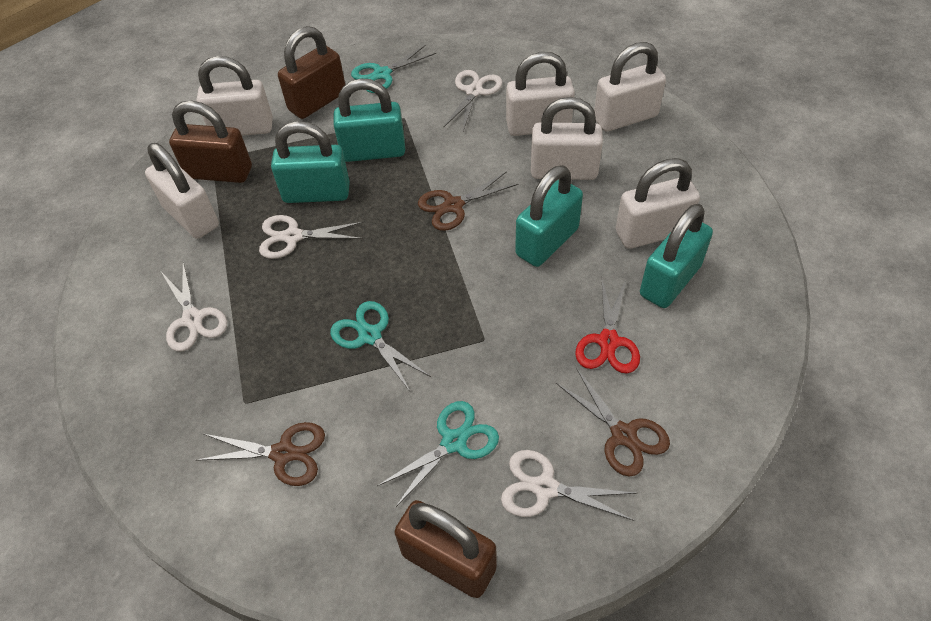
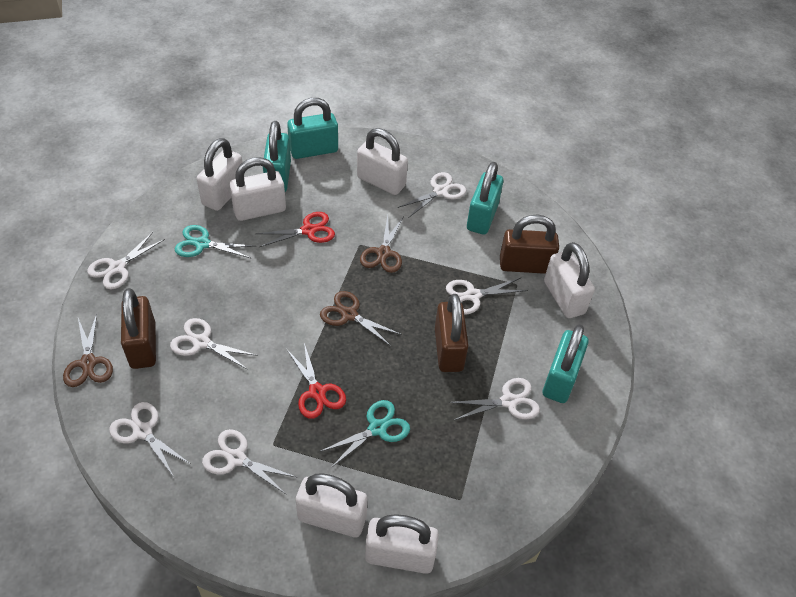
red scissors: [575,277,640,373] = 1 -> [256,212,335,247] [287,343,346,419] = 2
turquoise scissors: [330,301,431,391] [351,45,436,93] [377,401,499,508] = 3 -> [175,225,254,258] [319,400,410,468] = 2
white scissors: [161,262,227,352] [259,215,364,259] [443,70,502,131] [501,450,638,521] = 4 -> [87,232,165,289] [109,402,192,477] [170,318,258,370] [202,429,298,494] [398,172,466,218] [446,278,528,315] [449,378,540,420] = 7

